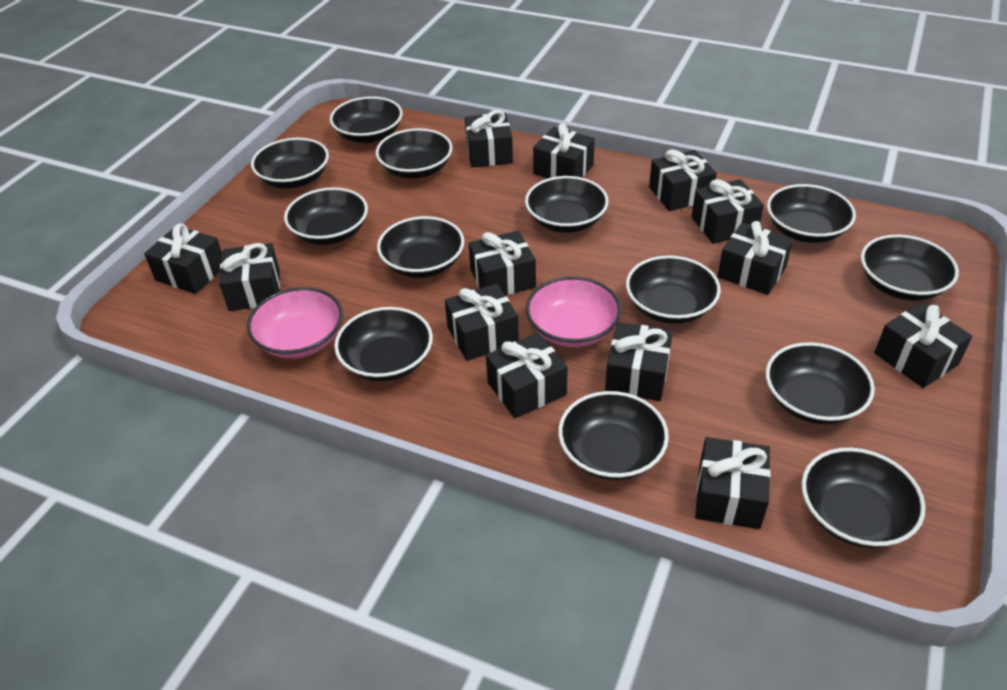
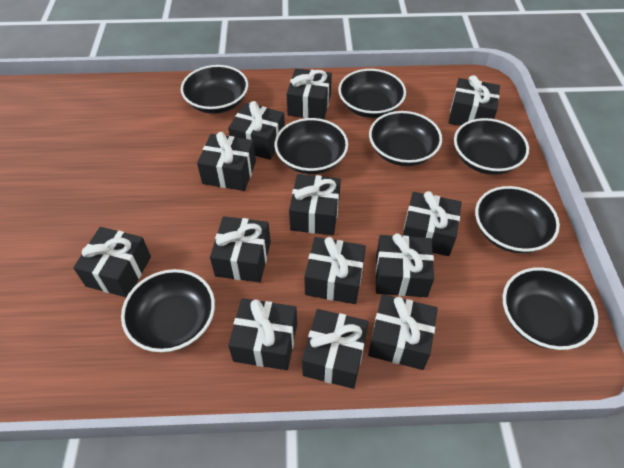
black bowl: [251,138,329,189] [284,187,368,245] [330,96,403,143] [334,307,433,381] [376,128,452,179] [377,216,464,278] [525,176,608,233] [558,391,669,480] [626,255,721,324] [766,342,875,424] [767,184,856,243] [801,448,926,548] [861,235,959,301] = 13 -> [121,269,215,352] [181,65,248,114] [274,118,348,174] [338,69,406,118] [369,111,442,166] [454,118,529,175] [475,186,560,253] [503,267,598,350] = 8
pink bowl: [247,287,343,358] [526,276,622,347] = 2 -> none = 0

